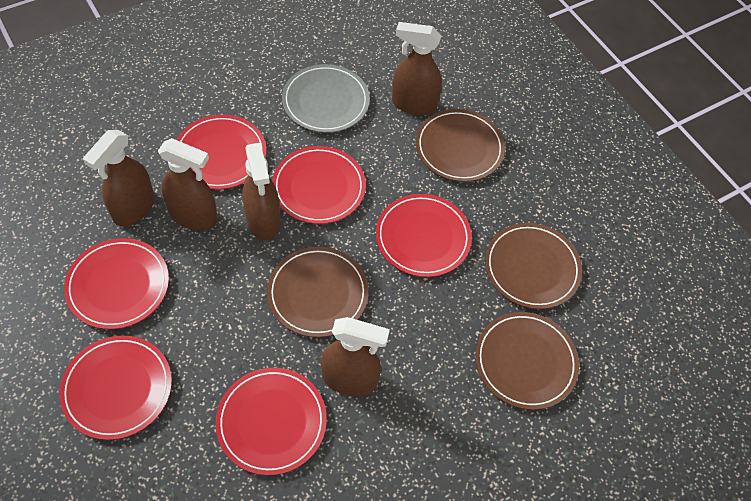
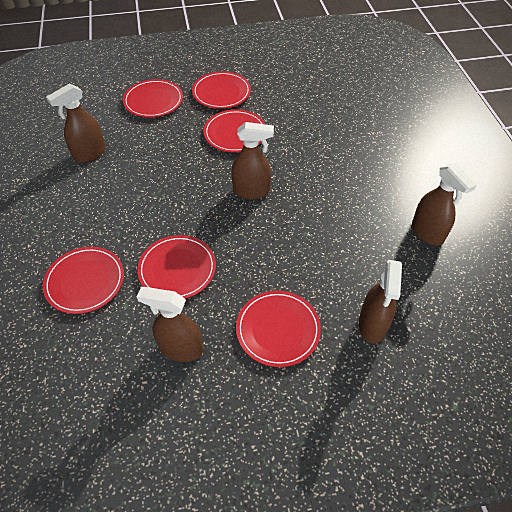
brown plate: [267,247,368,337] [416,109,505,182] [475,312,579,410] [485,223,582,309] = 4 -> none = 0
grey plate: [282,64,370,133] = 1 -> none = 0

